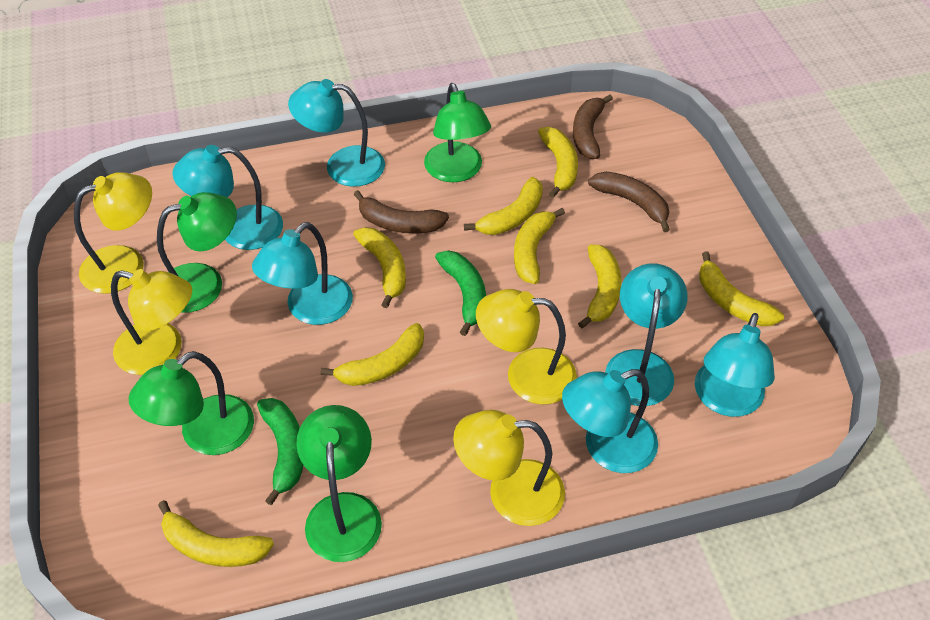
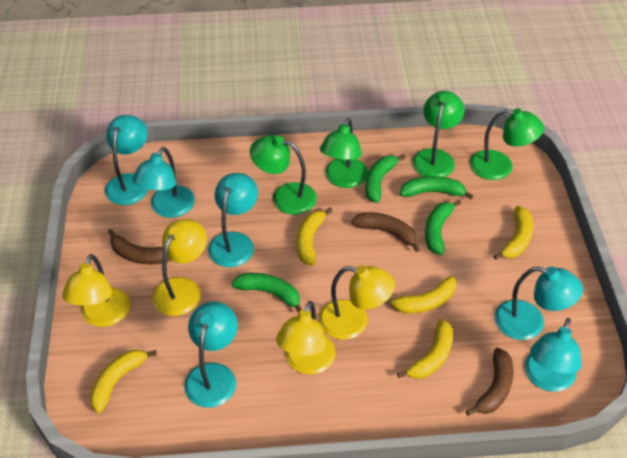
green banana: [257,398,303,505] [435,250,486,336] = 2 -> [231,273,302,314] [365,154,406,203] [400,176,473,199] [425,200,461,255] = 4
yellow banana: [158,500,274,567] [321,323,424,386] [353,227,406,308] [464,177,543,235] [514,208,565,284] [538,127,578,198] [578,244,622,328] [699,252,784,326] = 8 -> [90,350,157,413] [297,208,332,265] [385,276,456,314] [397,319,453,379] [494,206,533,260] = 5

